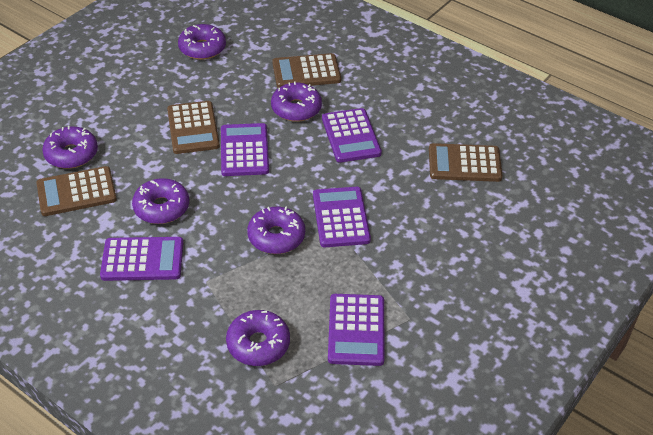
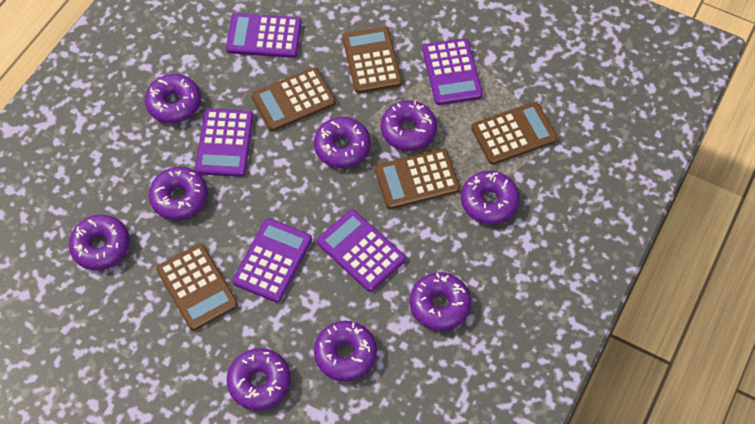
brown calculator: [36,166,117,216] [167,101,220,154] [272,53,341,88] [429,143,502,182] = 4 -> [156,244,238,331] [251,67,336,131] [343,27,402,93] [375,148,460,209] [471,102,558,165] = 5
purple donut: [42,126,98,169] [132,178,189,224] [178,24,226,60] [226,310,290,366] [247,206,305,254] [271,82,322,122] = 6 -> [69,215,130,270] [145,74,201,123] [149,167,208,220] [227,348,291,411] [314,117,371,168] [314,321,377,382] [381,101,437,151] [410,272,471,331] [461,171,520,224] = 9

